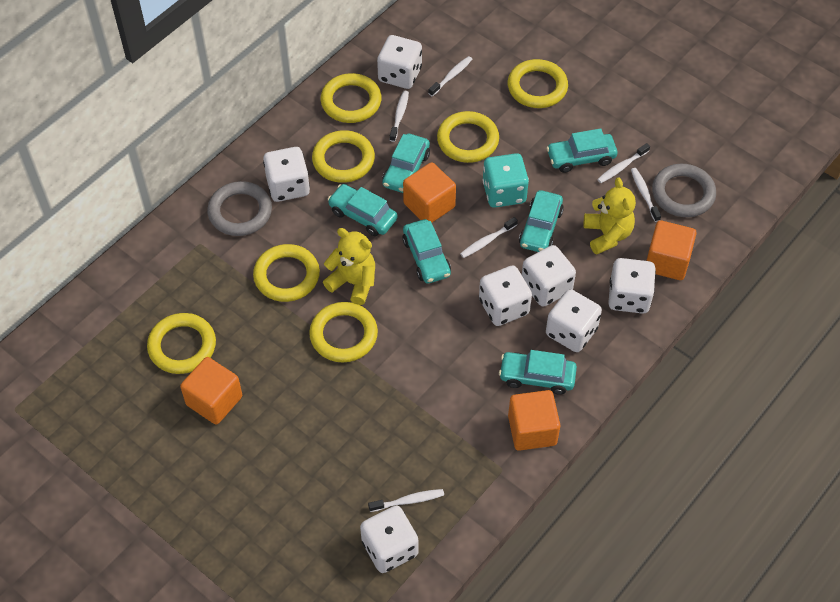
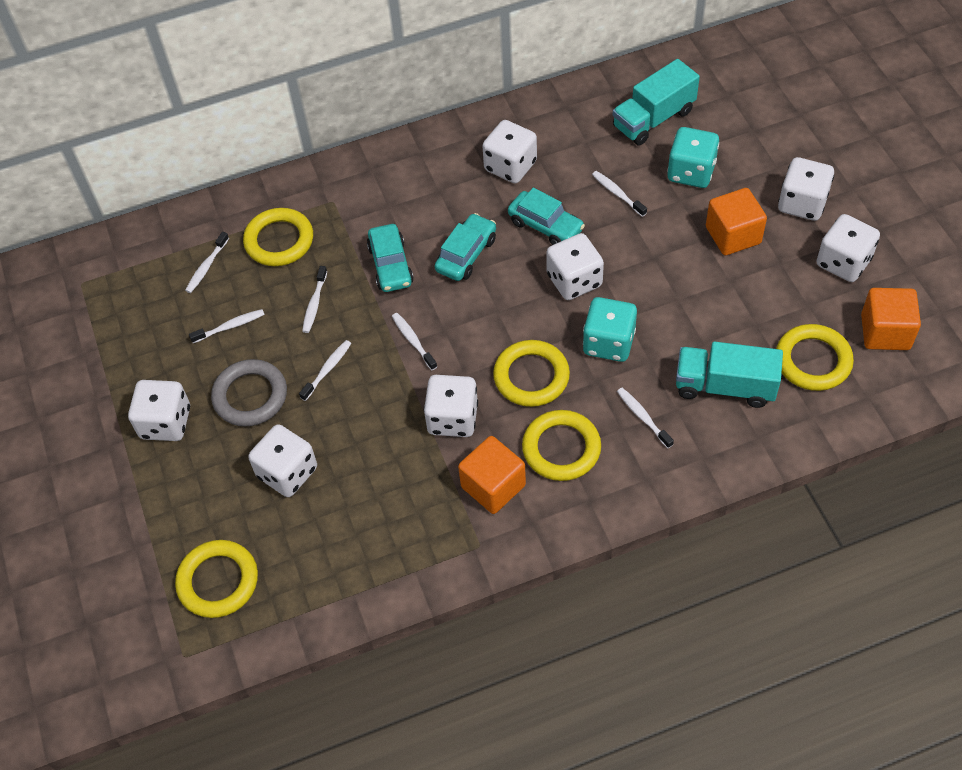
grey ring: [207,181,272,236] [652,164,716,217] = 2 -> [211,359,287,427] = 1
orange cube: [180,357,242,425] [403,162,456,223] [508,390,560,451] [646,220,697,280] = 4 -> [458,436,526,514] [706,188,767,255] [861,288,921,350] = 3
turquoise car: [328,184,398,236] [382,134,430,193] [402,219,451,283] [499,350,577,395] [519,190,564,252] [546,129,617,173] = 6 -> [367,224,414,292] [435,213,496,281] [508,188,585,245] = 3
turquoise dice: [482,153,529,208] = 1 -> [583,297,637,362] [667,127,719,188] = 2
turquoise truck: none = 0 -> [613,59,700,146] [676,342,783,408] = 2
white toothbrush: [368,489,444,512] [390,91,409,142] [428,56,472,96] [460,217,518,258] [597,143,650,183] [631,168,661,222] = 6 -> [185,232,229,293] [189,309,265,343] [299,340,351,401] [302,266,327,333] [392,313,437,370] [592,171,647,217] [617,388,674,448] = 7
yellow ring: [147,313,216,374] [253,244,320,302] [309,302,378,362] [312,130,375,183] [320,73,381,123] [437,111,499,163] [508,59,568,108] = 7 -> [175,540,258,618] [243,208,313,266] [493,340,570,407] [522,410,601,481] [776,324,854,391] = 5
yellow teddy bear: [323,228,375,305] [584,177,636,255] = 2 -> none = 0

